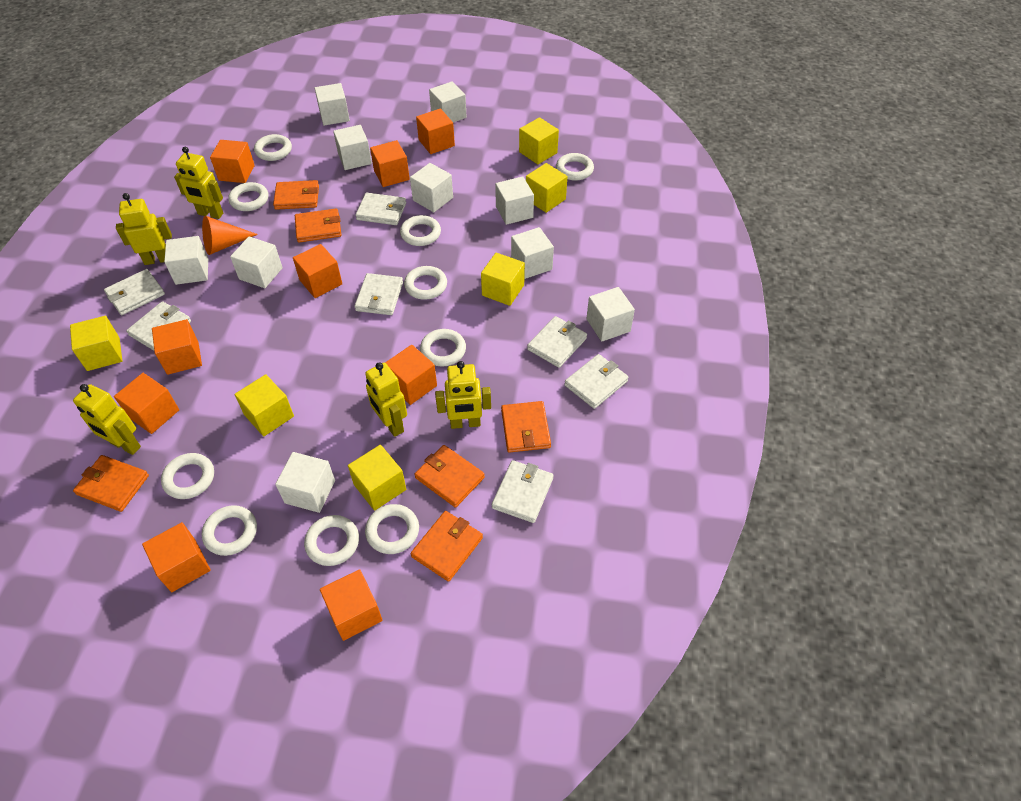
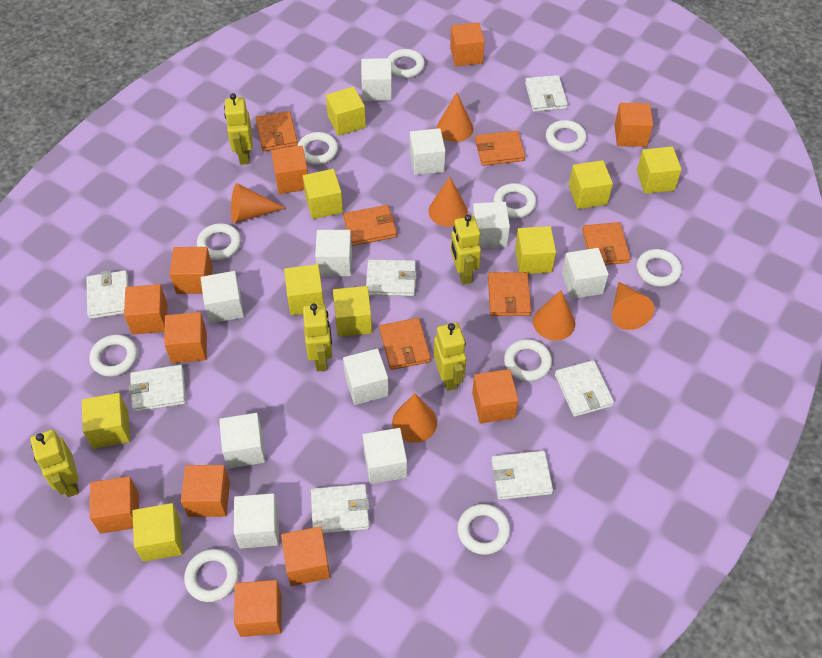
orange cone: [202,216,258,255] = 1 -> [231,183,286,223] [392,393,437,443] [429,177,468,227] [437,92,474,142] [533,290,575,340] [612,281,654,330] = 6
orange cube: [114,373,179,434] [142,522,211,592] [152,319,202,375] [210,140,255,183] [293,244,342,298] [320,569,383,641] [370,140,410,187] [385,345,437,405] [416,108,455,154] = 9 -> [90,476,139,533] [124,284,167,335] [164,312,207,363] [170,247,213,294] [181,465,230,517] [234,580,282,637] [271,146,308,194] [281,526,330,586] [450,22,485,66] [472,369,518,424] [614,103,653,147] = 11
yellow cube: [70,316,122,371] [234,374,294,436] [348,445,406,511] [481,253,525,306] [519,117,559,164] [526,163,568,213] = 6 -> [82,393,130,449] [132,503,183,562] [284,264,324,315] [303,169,343,219] [326,87,366,136] [333,286,372,337] [515,226,556,274] [569,160,613,209] [637,146,682,194] = 9

